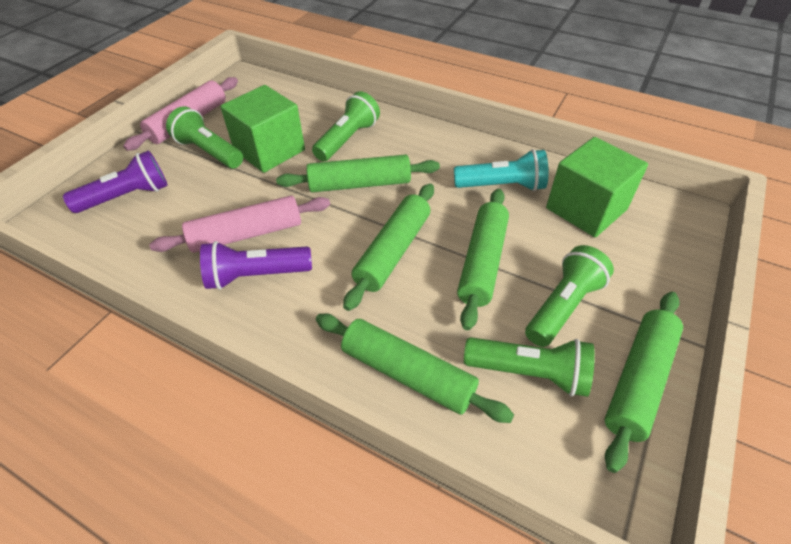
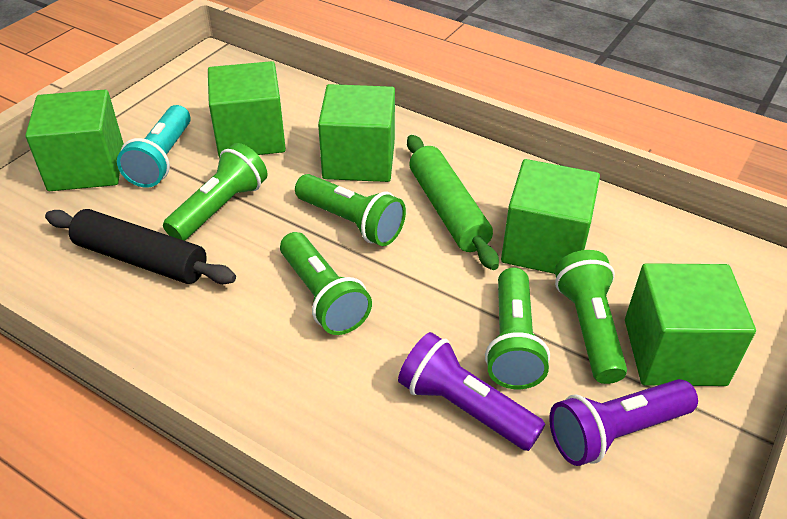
black rolling pin: none = 0 -> [45,209,236,284] = 1
green cube: [220,85,305,173] [546,137,648,237] = 2 -> [25,90,124,191] [208,61,286,158] [318,84,395,182] [501,159,600,274] [625,263,756,386] = 5
green flashlight: [166,106,243,168] [312,91,380,162] [464,337,595,397] [525,245,614,347] = 4 -> [163,143,268,241] [280,232,372,335] [295,174,406,246] [485,267,550,389] [555,250,627,384] = 5
green rolling pin: [276,154,440,192] [316,314,514,423] [343,184,434,311] [457,189,509,330] [605,292,683,473] = 5 -> [407,135,499,270] = 1
pink rolling pin: [123,77,238,151] [149,196,330,253] = 2 -> none = 0

